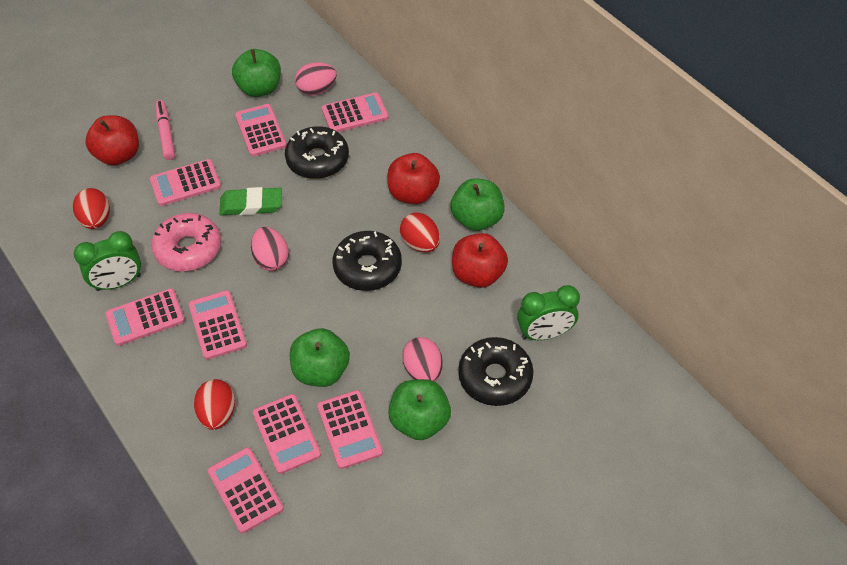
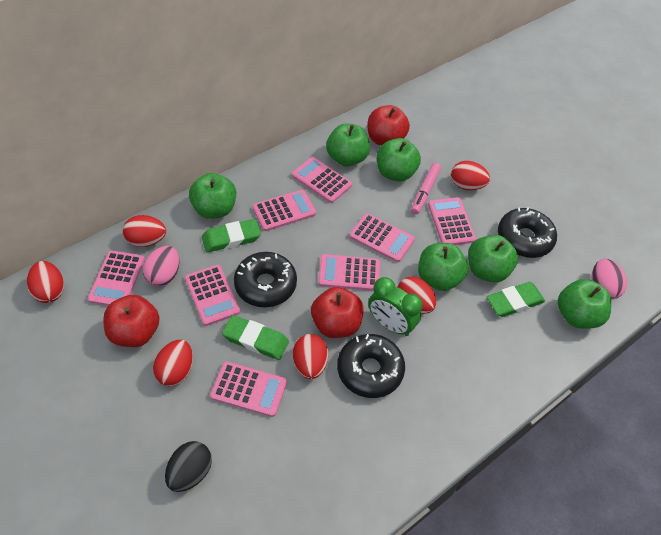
black egg: none = 0 -> [165,441,212,492] = 1
green apple: [232,49,281,97] [290,328,350,387] [388,379,451,440] [451,178,505,231] = 4 -> [189,173,236,219] [326,124,370,167] [377,138,421,182] [418,243,469,291] [468,235,518,282] [558,279,611,329] = 6
green clock: [74,231,141,291] [517,285,580,340] = 2 -> [368,277,422,336] = 1
green eraser: [219,187,282,215] = 1 -> [202,219,261,253] [222,315,289,360] [487,282,545,317] = 3
pink donut: [151,213,221,272] = 1 -> none = 0
pink egg: [251,227,289,271] [295,62,337,95] [402,337,443,382] = 3 -> [143,246,180,286] [591,259,627,299] = 2
red egg: [73,188,110,229] [194,379,235,430] [400,212,440,252] = 3 -> [27,261,64,303] [123,215,166,247] [153,340,193,386] [293,334,328,379] [398,276,436,314] [451,161,490,190] = 6

